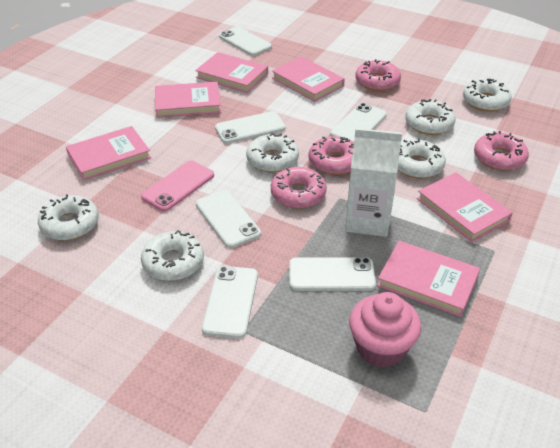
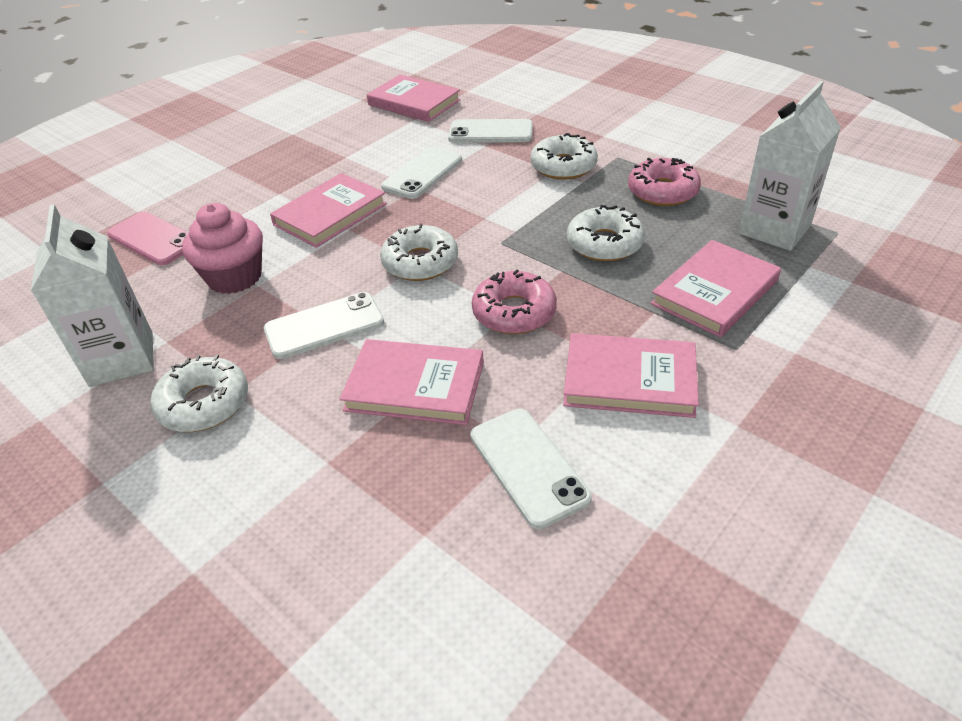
pink book: [66,126,151,181] [155,82,221,118] [195,52,268,93] [272,56,345,102] [377,241,480,317] [417,172,512,242] = 6 -> [270,173,387,248] [340,339,484,425] [367,75,461,122] [563,333,699,418] [650,240,781,337] = 5
pink donut: [271,167,327,209] [309,136,354,175] [355,59,401,91] [474,131,529,171] = 4 -> [472,269,557,334] [628,158,701,206] = 2
white carton: [345,128,402,237] = 1 -> [31,204,154,387] [738,81,841,251] = 2
white donut: [38,194,99,240] [141,230,204,281] [246,133,299,172] [398,138,446,179] [405,99,456,135] [463,79,512,112] = 6 -> [150,355,248,432] [380,223,458,281] [530,133,598,180] [567,205,645,262] = 4
white phone: [196,190,261,248] [202,266,258,338] [215,111,286,144] [219,27,272,56] [289,257,376,291] [330,103,387,142] = 6 -> [264,292,384,359] [381,146,462,199] [448,119,533,143] [470,409,592,529] = 4

